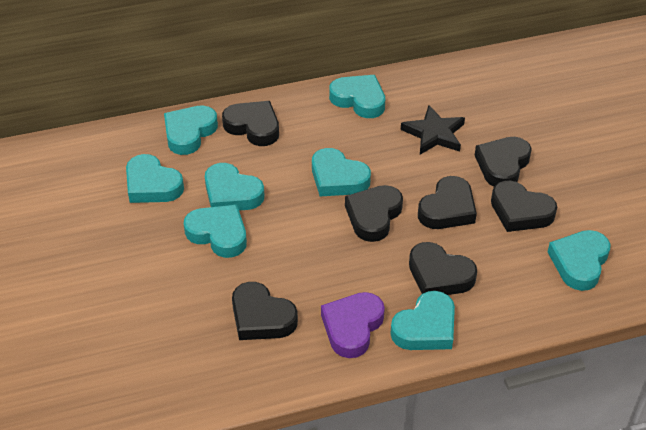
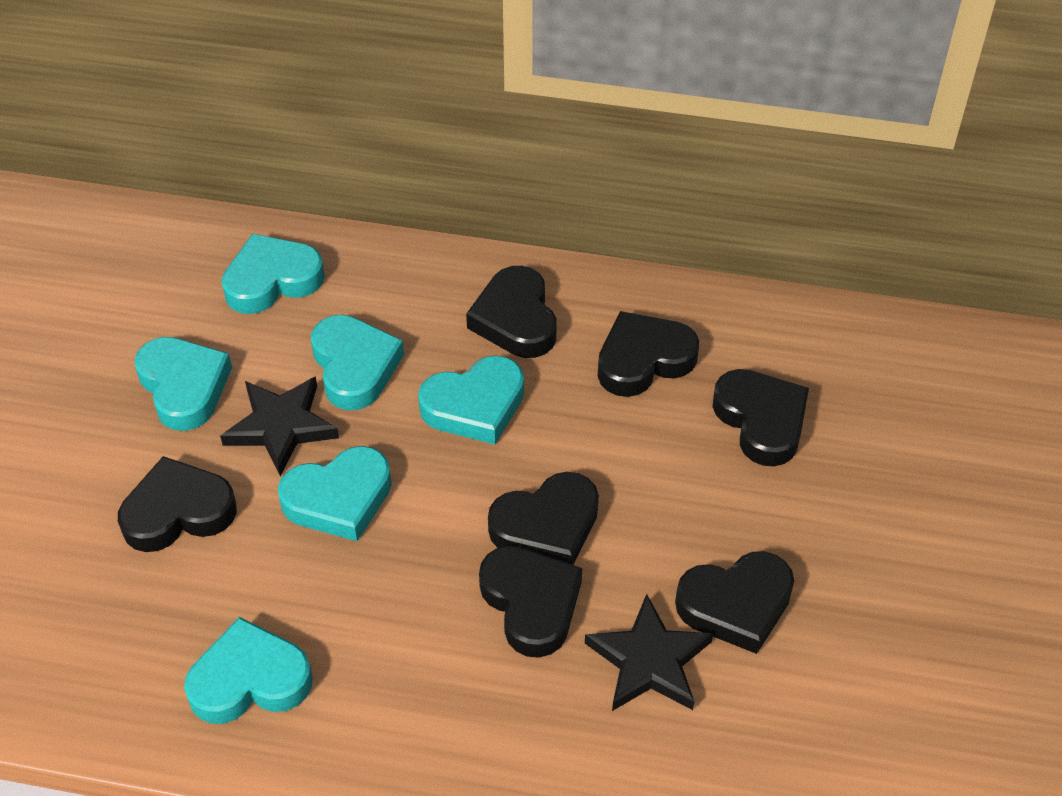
black star: [401,105,465,155] = 1 -> [220,376,339,476] [585,594,713,711] = 2
purple heart: [321,292,385,358] = 1 -> none = 0
turquoise heart: [126,154,184,203] [164,105,218,155] [184,205,247,258] [205,163,265,211] [312,148,371,196] [329,75,385,118] [390,291,455,350] [548,230,610,291] = 8 -> [134,337,232,431] [184,617,313,724] [221,234,325,314] [278,446,392,541] [311,315,404,410] [418,356,524,444] = 6

